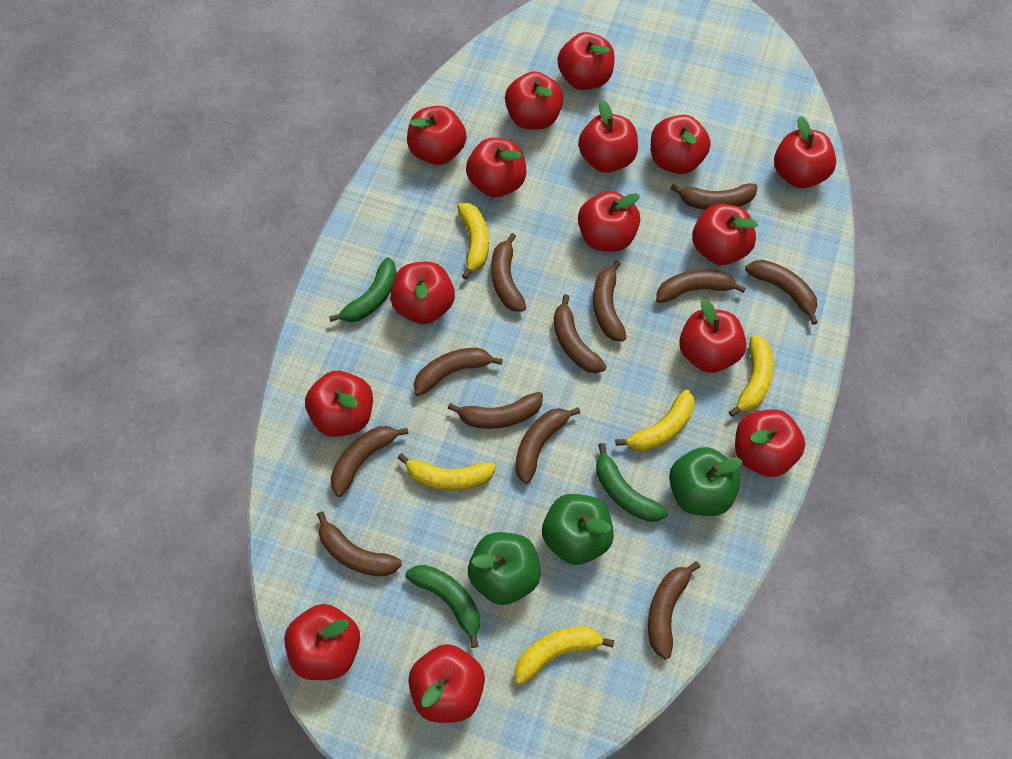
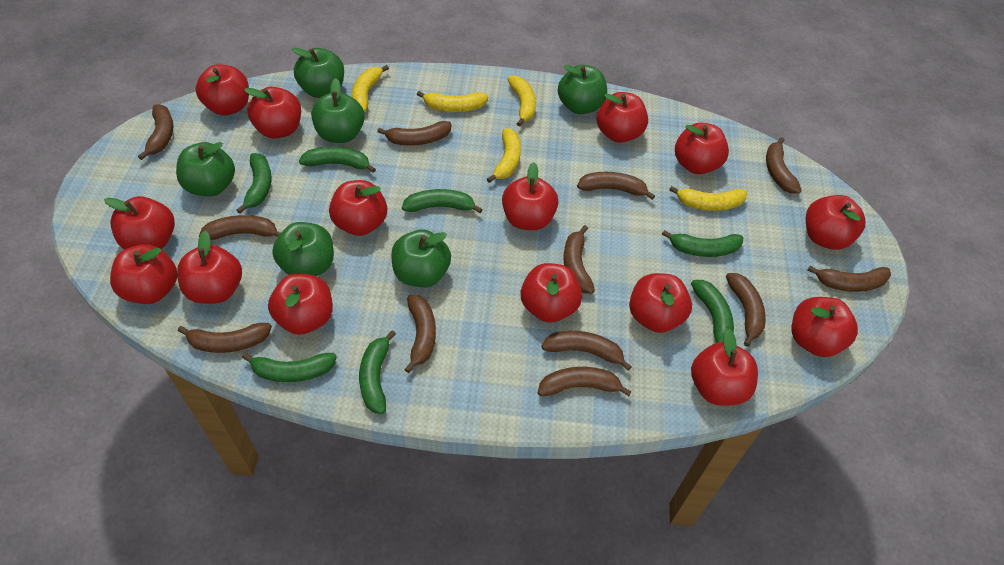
green apple: [468,532,541,605] [542,494,614,565] [669,447,743,516] = 3 -> [176,142,235,197] [272,222,334,276] [292,48,344,98] [311,78,365,143] [391,230,451,287] [558,65,607,114] = 6
green banana: [329,257,397,322] [406,565,480,648] [596,443,668,522] = 3 -> [236,153,272,214] [242,353,337,382] [299,147,376,173] [359,330,396,414] [402,189,483,213] [662,230,743,257] [691,280,734,343] = 7

